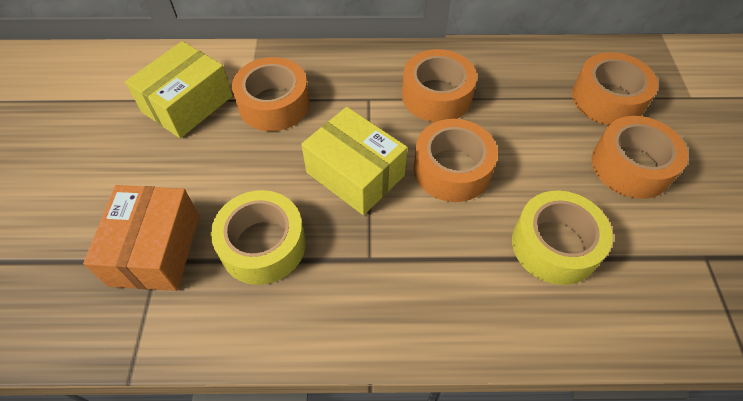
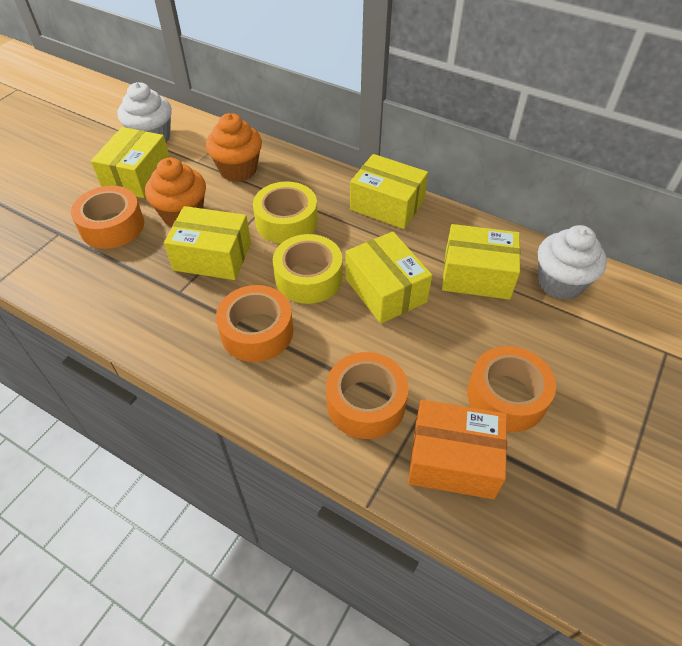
orange cupcake: none = 0 -> [145,158,206,226] [206,113,262,182] = 2
orange tape: [232,57,310,131] [402,49,477,122] [413,119,498,202] [572,52,658,125] [591,116,688,199] = 5 -> [71,186,144,249] [216,285,293,362] [326,352,409,439] [467,346,556,432] = 4
white cupcake: none = 0 -> [118,82,172,143] [538,225,607,300] = 2
yellow box: [125,41,233,138] [301,107,407,215] = 2 -> [91,127,170,198] [164,206,251,280] [345,232,432,324] [350,154,428,229] [442,224,520,300] = 5

